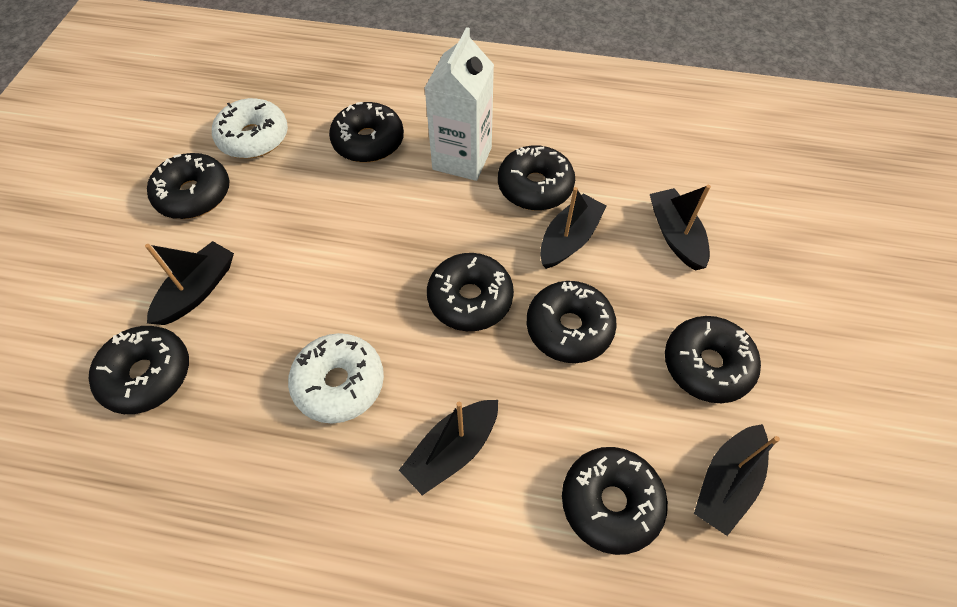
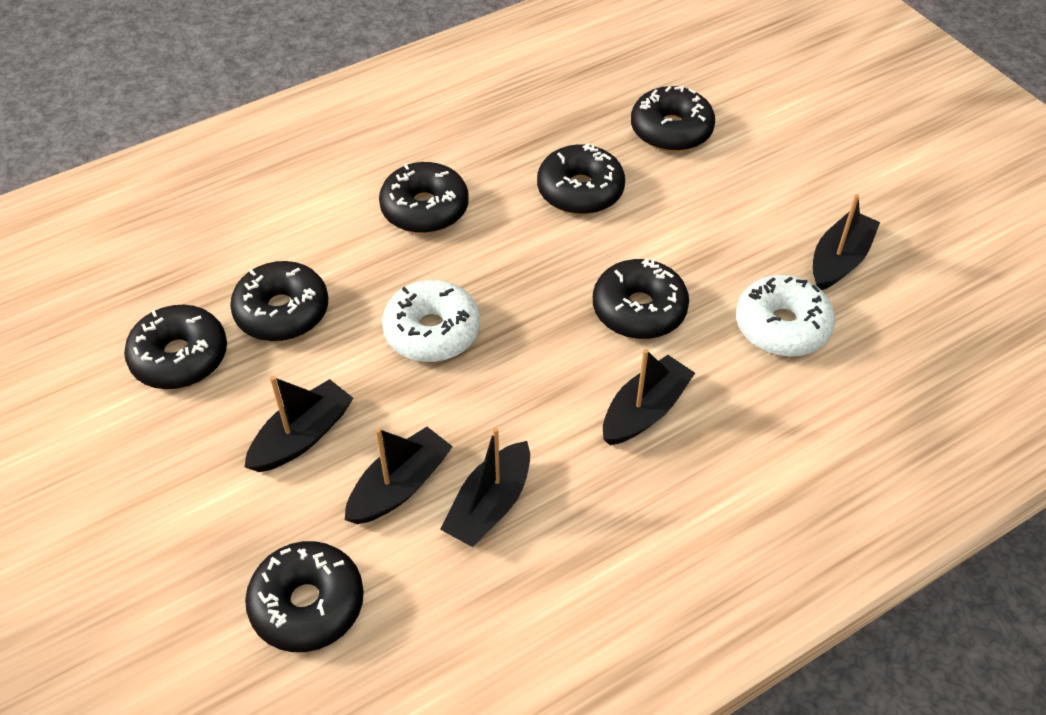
black donut: [89,326,189,414] [147,153,229,219] [329,102,404,163] [427,253,514,331] [498,145,575,211] [526,281,617,363] [562,447,668,555] [665,316,761,403] = 8 -> [124,305,227,389] [230,261,328,341] [245,541,364,652] [379,162,469,233] [537,143,625,214] [593,258,689,339] [631,86,715,152] = 7
white carton: [425,27,494,181] = 1 -> none = 0

